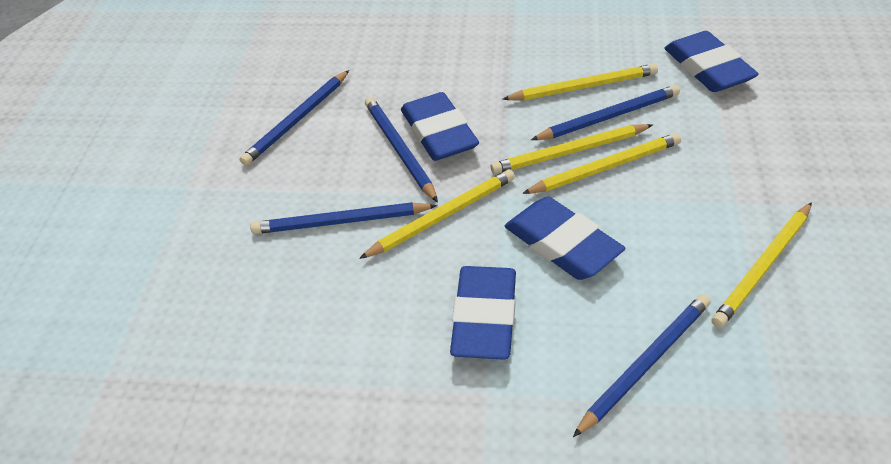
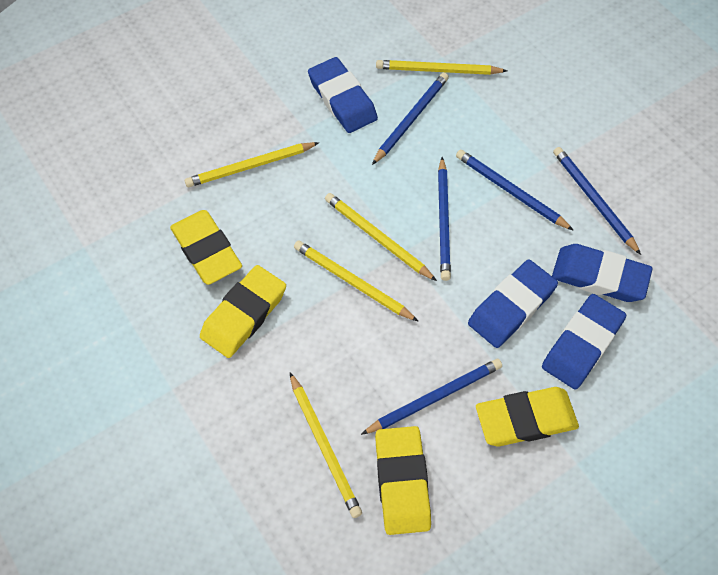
yellow eraser: none = 0 -> [170,210,242,285] [200,265,286,358] [375,426,431,535] [476,387,579,446] = 4

